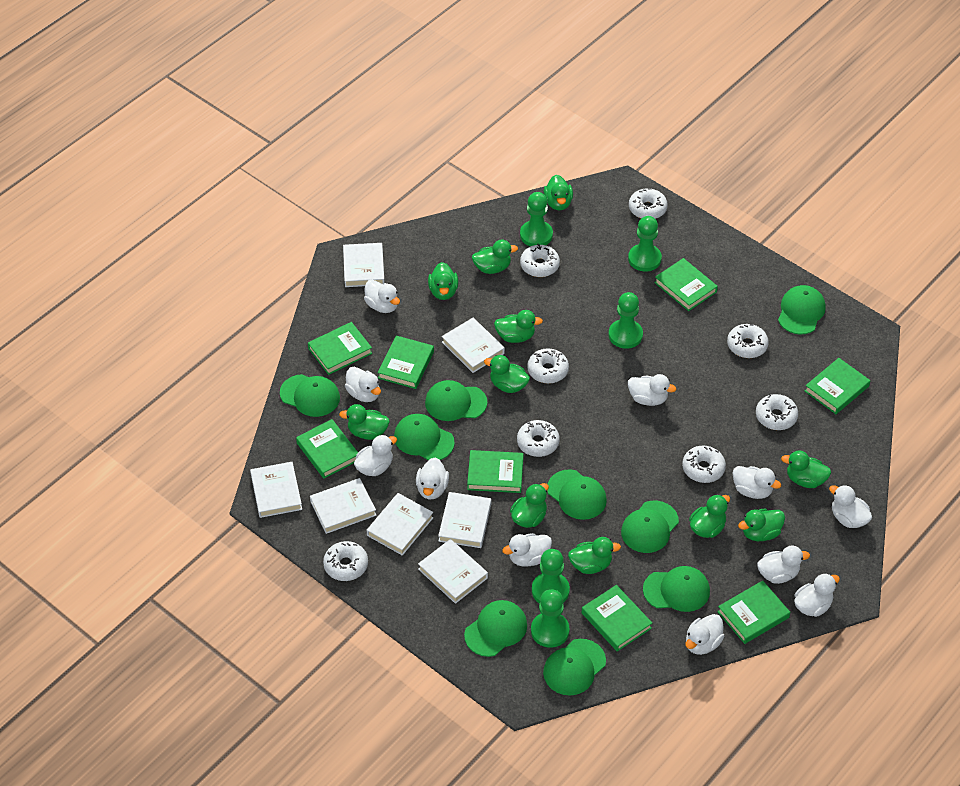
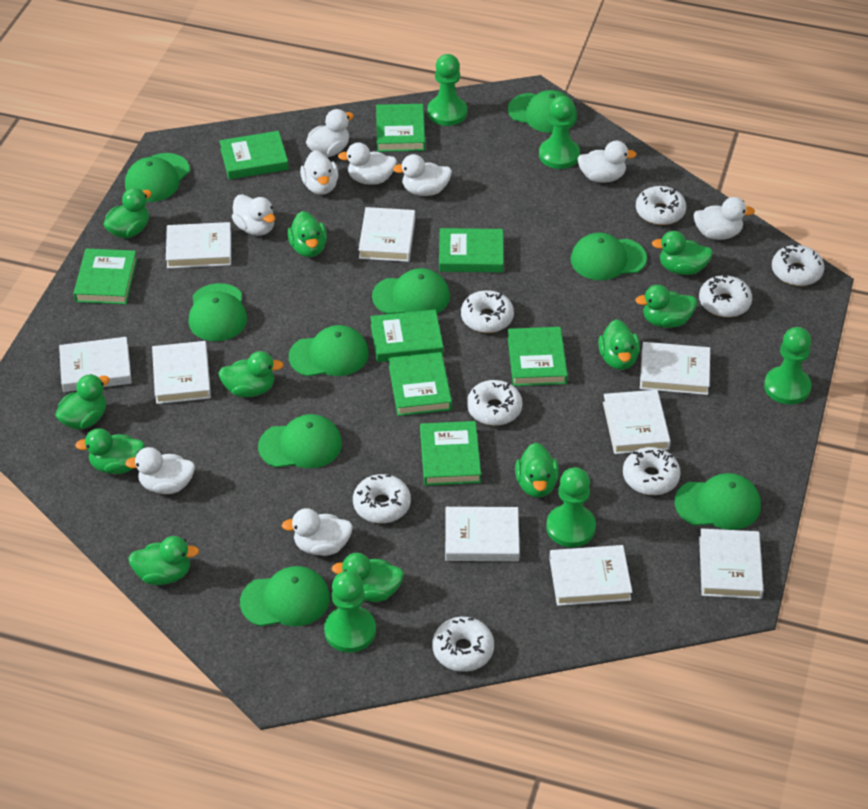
white book: [250,462,302,518] [310,478,376,534] [343,243,385,287] [367,493,433,556] [418,539,488,604] [438,492,491,548] [442,318,505,373] = 7 -> [59,337,132,392] [152,341,211,404] [166,222,231,268] [358,207,415,262] [445,507,520,561] [549,545,632,606] [603,390,670,454] [640,342,710,395] [699,528,764,599] = 9
white duck: [345,367,381,402] [354,435,397,476] [364,280,400,313] [416,458,449,500] [502,533,552,567] [628,374,676,406] [686,614,725,655] [732,466,781,499] [757,546,810,584] [794,573,840,617] [829,485,872,528] = 11 -> [125,447,195,494] [232,194,275,236] [281,508,353,556] [300,150,339,195] [306,109,354,157] [338,142,397,185] [393,154,452,196] [577,141,637,183] [693,197,755,240] = 9

